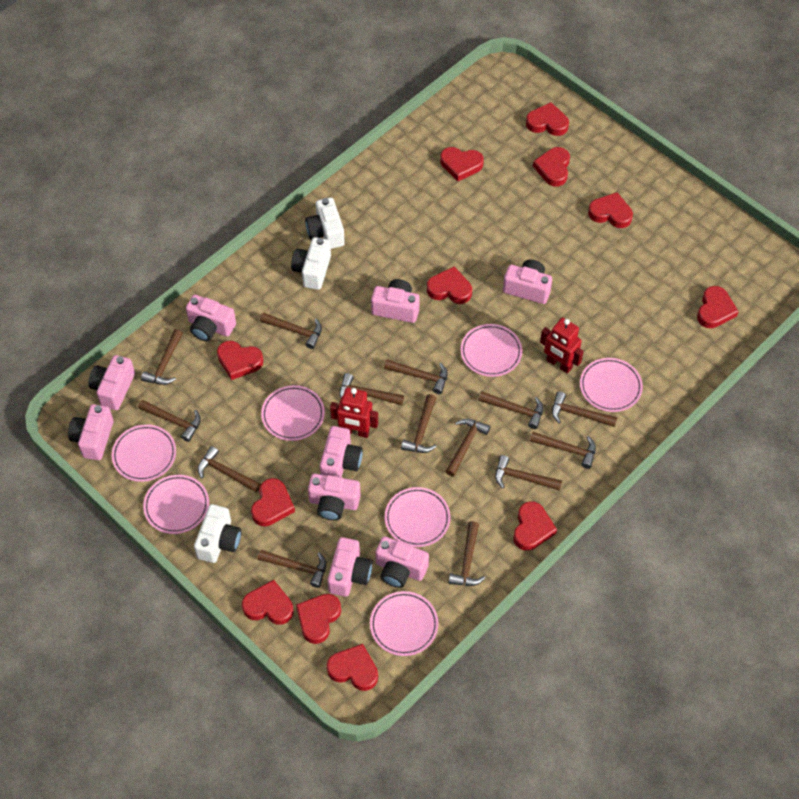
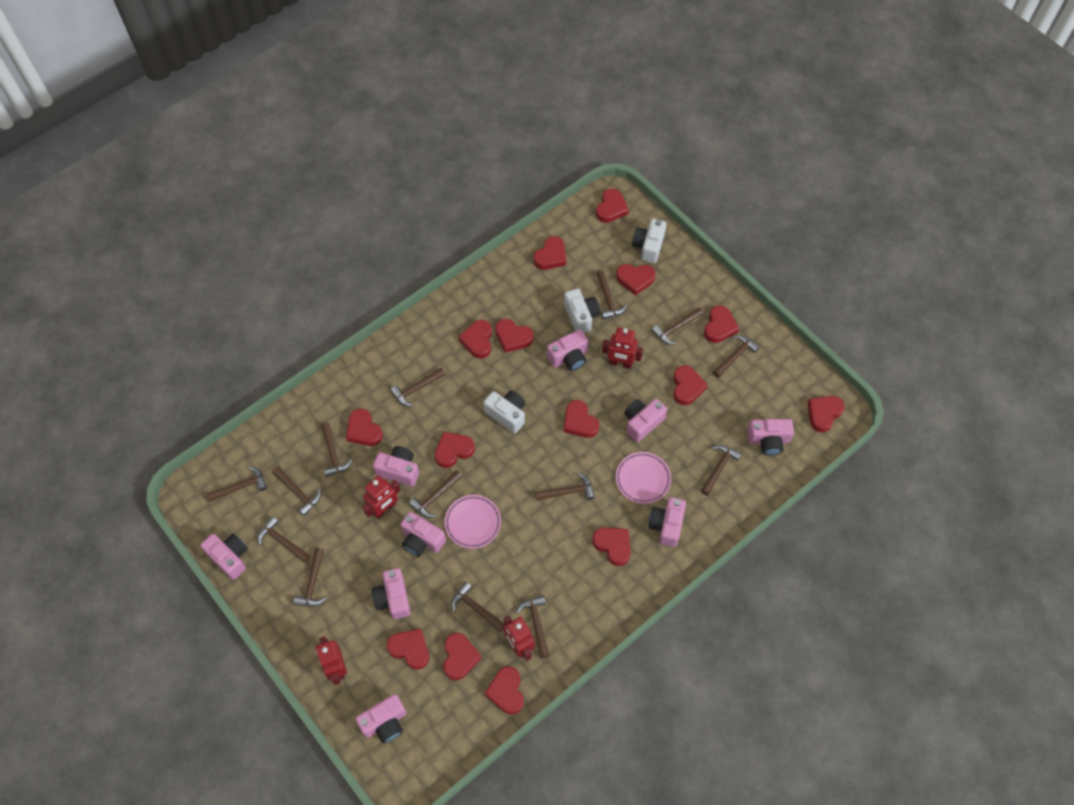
pink plate: [112,424,176,482] [143,475,209,534] [261,385,325,441] [370,591,438,656] [385,487,450,547] [460,324,522,377] [580,358,643,412] = 7 -> [444,495,501,549] [616,452,671,504] = 2
red heart: [217,341,263,380] [242,580,293,625] [251,478,295,526] [296,594,341,644] [327,644,378,691] [427,267,472,304] [440,147,484,181] [513,501,557,551] [526,102,569,136] [533,147,570,187] [588,192,633,228] [697,286,739,328] = 12 -> [346,408,383,446] [387,629,429,670] [435,432,475,468] [443,633,482,680] [459,320,492,359] [485,666,524,714] [495,319,533,353] [534,236,566,270] [564,400,599,438] [592,527,631,566] [596,188,629,223] [616,264,656,295] [673,365,708,405] [704,305,739,343] [808,396,845,432] = 15
red robot: [330,387,378,438] [540,318,584,374] = 2 -> [316,636,347,685] [362,476,401,519] [503,615,535,661] [602,328,643,369] = 4

